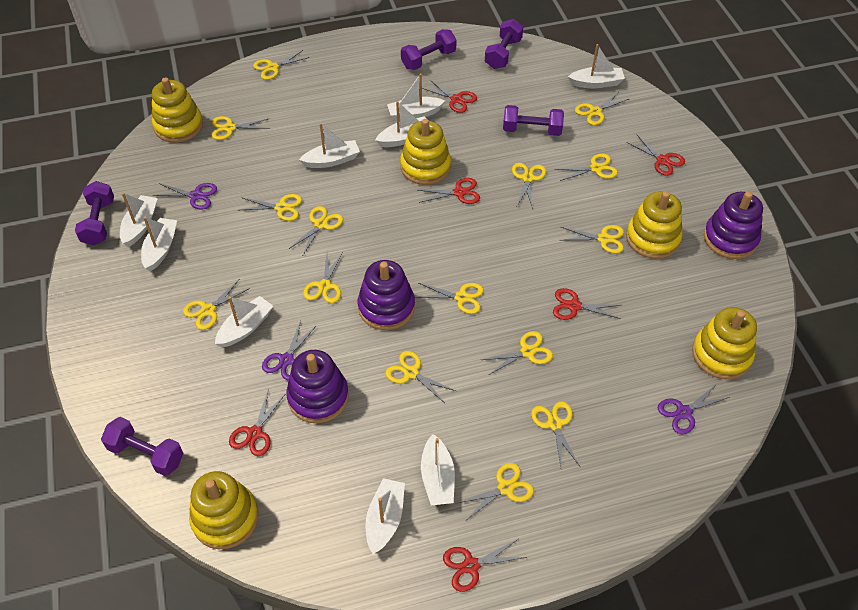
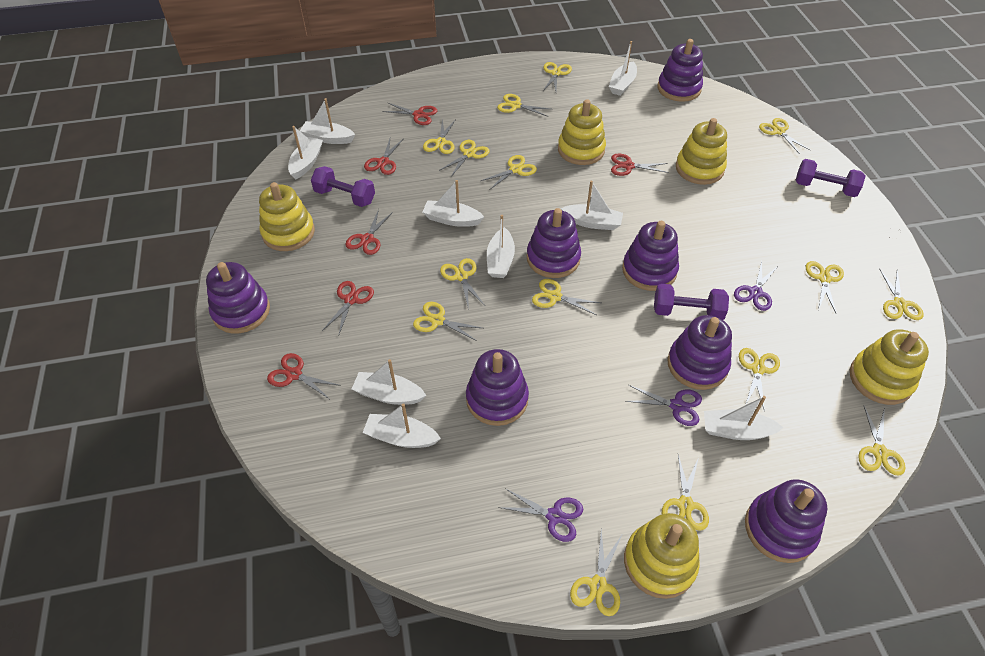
purple dumbbell: [75,181,114,246] [101,417,183,476] [401,29,457,70] [485,19,523,69] [503,105,564,136] = 5 -> [311,166,375,207] [654,283,729,320] [796,159,865,197] = 3
purple stacking toy: [286,350,349,423] [358,260,415,330] [704,191,763,259] = 3 -> [206,262,270,334] [466,349,529,426] [527,208,581,278] [622,221,679,291] [658,39,703,102] [667,315,732,390] [745,479,827,563] = 7

